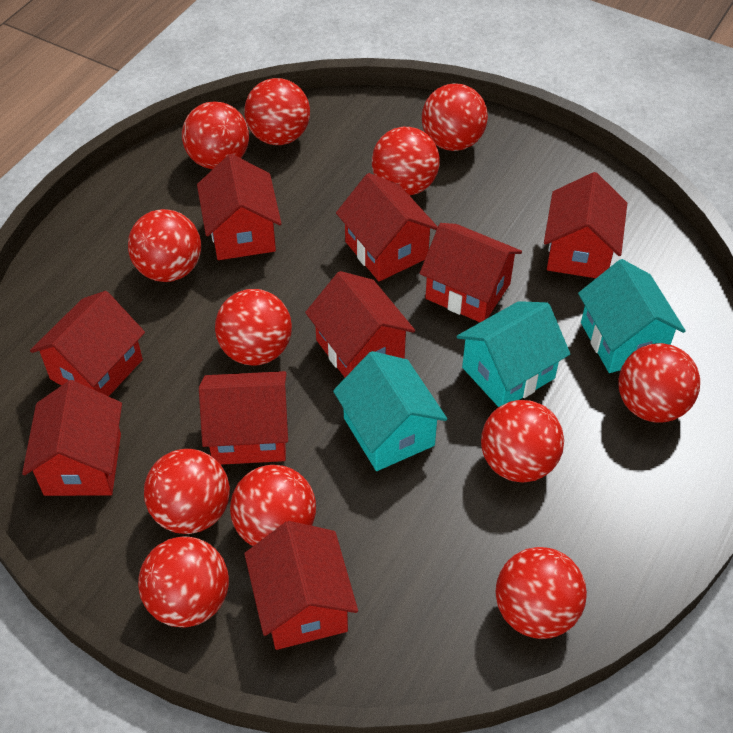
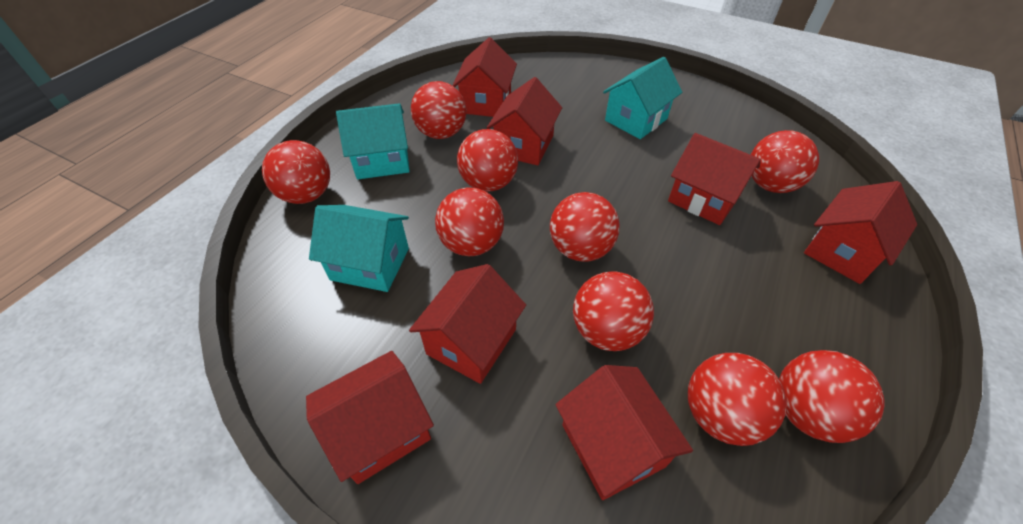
red ball: [128,209,201,282] [138,536,229,628] [144,449,230,534] [182,102,249,169] [215,289,292,366] [230,465,316,546] [244,78,310,145] [372,127,440,196] [422,83,488,151] [481,400,564,483] [495,547,587,639] [619,343,700,423] = 12 -> [262,140,330,204] [411,81,466,139] [435,188,504,256] [457,129,518,192] [550,192,620,262] [573,271,654,351] [688,353,787,446] [751,130,819,193] [779,350,885,443] = 9
red house: [22,380,122,496] [30,291,145,396] [197,154,282,260] [199,371,288,465] [244,521,358,650] [305,271,415,377] [336,173,438,281] [420,223,522,322] [544,172,627,278] = 9 -> [306,351,434,484] [409,264,526,384] [452,37,517,117] [486,77,562,165] [556,365,693,500] [668,133,761,225] [804,181,917,284] = 7

